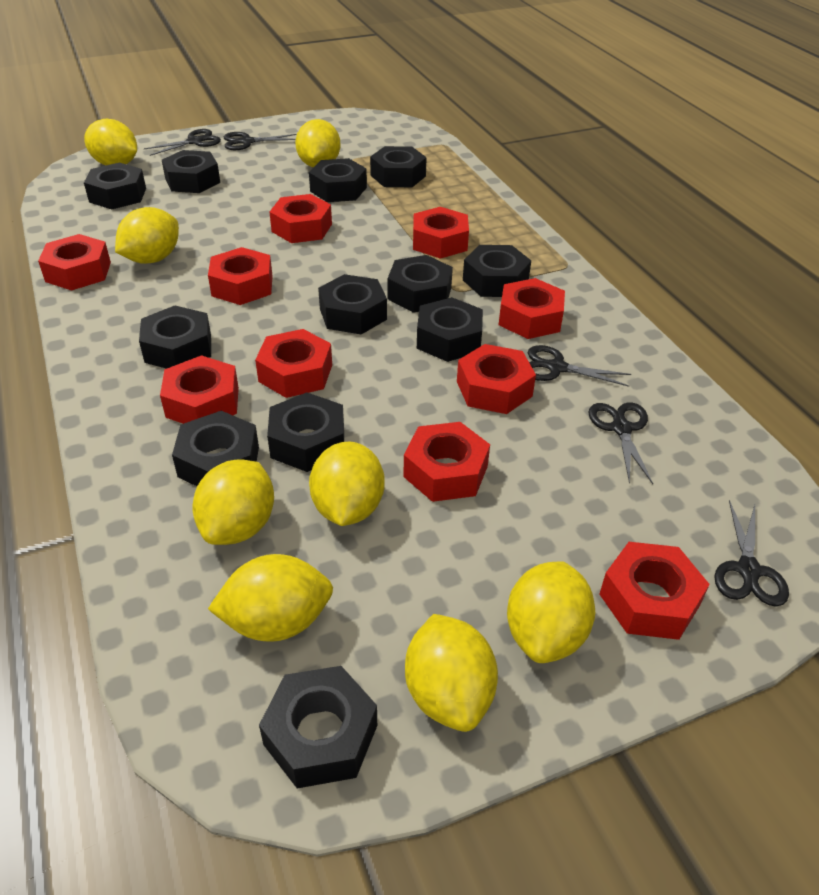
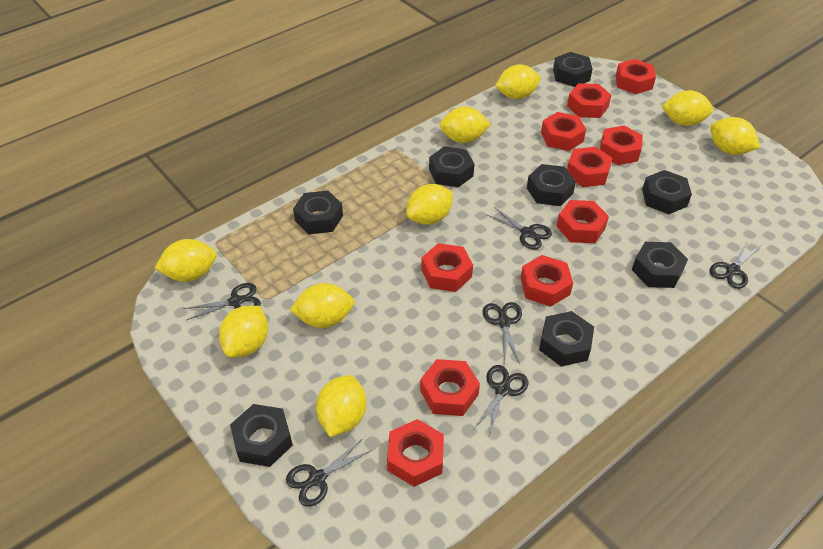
black nut: [84,162,146,209] [139,305,211,369] [162,150,220,193] [172,411,259,486] [259,666,377,788] [267,392,344,472] [309,158,367,202] [318,274,387,335] [370,146,427,187] [388,255,453,313] [417,297,483,362] [463,245,531,297] = 12 -> [230,404,293,467] [293,191,343,234] [429,146,474,187] [527,164,576,206] [539,311,594,367] [553,52,593,87] [632,242,688,288] [642,170,692,214] = 8
black scissors: [144,129,221,156] [224,132,297,150] [528,345,631,387] [588,402,653,484] [714,500,789,607] = 5 -> [183,283,261,320] [286,438,372,507] [473,365,528,435] [483,302,522,365] [486,207,552,249] [710,240,760,289] = 6
yellow lemon: [84,119,137,166] [115,207,179,264] [192,459,274,545] [208,554,333,642] [295,119,340,167] [309,442,385,526] [405,614,498,732] [507,561,595,663] = 8 -> [155,239,217,282] [219,306,268,358] [290,283,354,328] [316,375,366,437] [406,184,453,225] [439,107,491,143] [495,64,540,99] [662,90,713,126] [710,117,760,155] = 9

